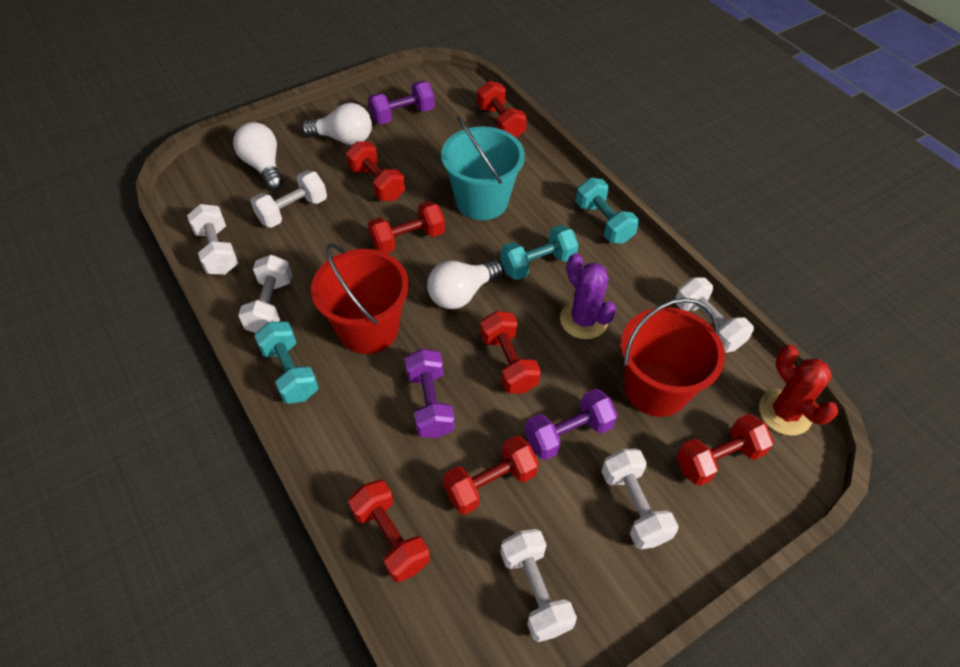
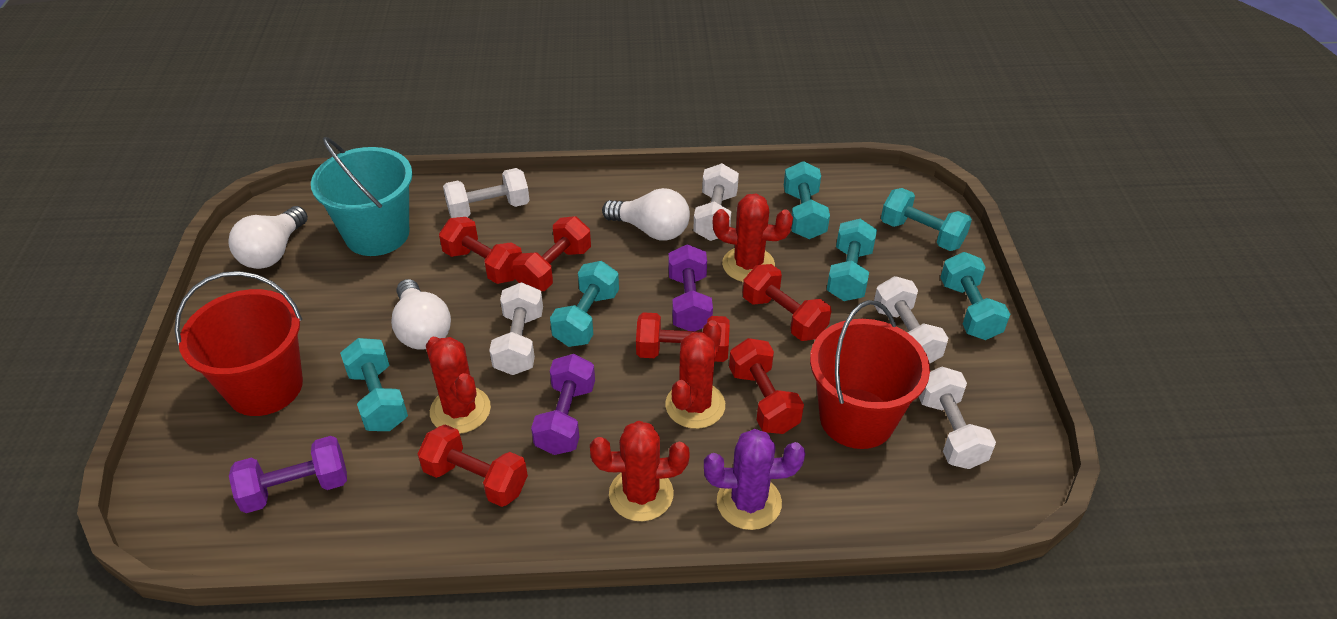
red cactus: [759,345,838,436] = 1 -> [426,337,491,434] [590,421,690,521] [665,320,725,429] [713,194,793,282] = 4
red dumbbell: [346,141,405,201] [348,480,430,582] [368,201,445,253] [443,435,539,515] [477,81,527,138] [480,311,541,394] [676,414,773,486] = 7 -> [418,424,528,507] [439,217,522,284] [513,216,591,291] [636,312,730,362] [729,338,804,434] [743,264,831,341] = 6
turquoise dumbbell: [254,321,319,404] [500,225,579,280] [576,178,639,244] = 3 -> [340,338,408,431] [550,261,619,347] [784,161,830,239] [827,219,877,301] [881,188,972,251] [940,252,1010,340] = 6
white dumbbell: [187,204,238,275] [238,255,292,333] [250,170,327,228] [501,529,577,642] [601,449,679,549] [675,277,754,353] = 6 -> [443,168,530,218] [489,282,543,375] [693,163,739,241] [874,276,948,364] [919,366,996,469] = 5

